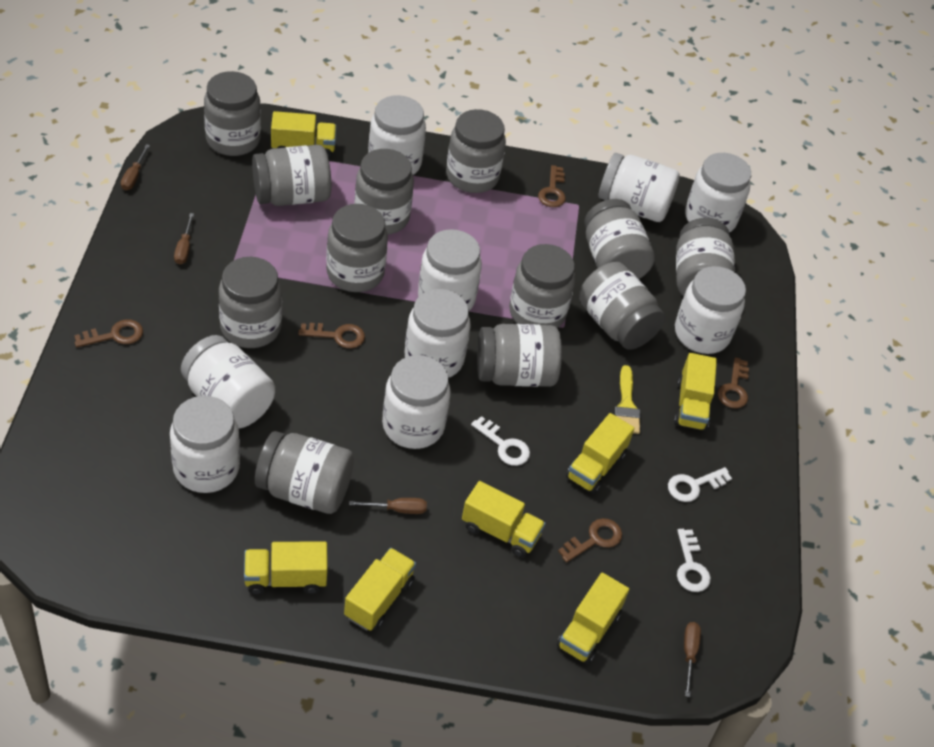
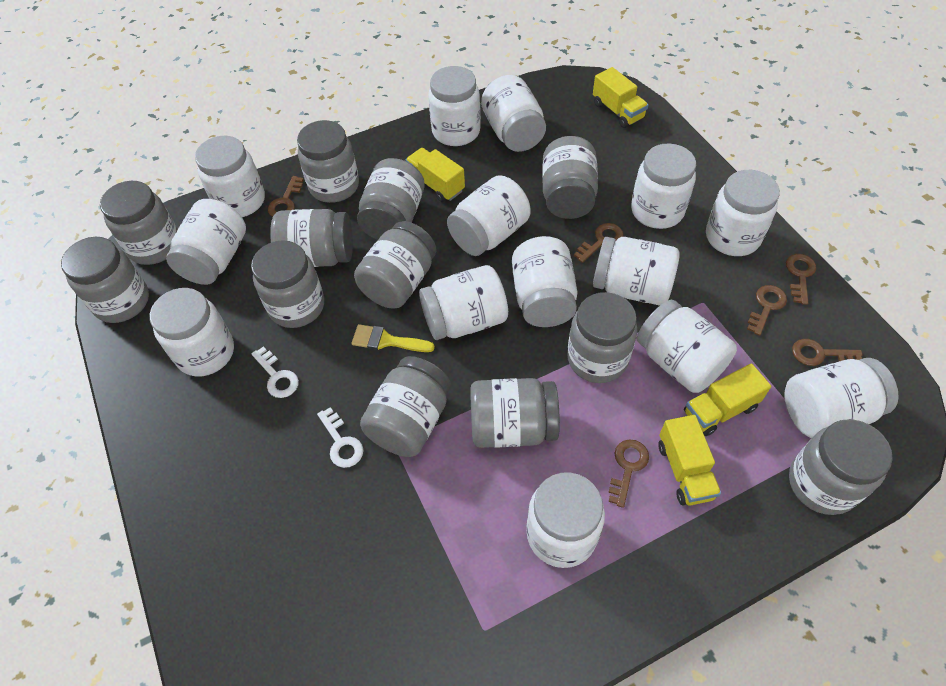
brown key: [74,319,143,347] [298,323,365,349] [538,165,566,207] [558,518,622,563] [718,357,749,409] = 5 -> [268,176,304,217] [574,223,623,263] [608,439,649,508] [747,285,787,336] [786,254,816,305] [792,339,863,366] = 6
brown screwdriver: [121,144,150,191] [174,213,194,265] [349,498,427,514] [684,622,701,697] = 4 -> none = 0
white jar: [170,396,240,493] [181,335,275,429] [368,95,426,175] [382,355,451,449] [405,289,471,378] [418,229,482,311] [599,153,680,222] [675,266,746,354] [685,153,751,233] = 9 -> [150,288,234,376] [166,199,246,285] [195,136,265,217] [419,265,508,340] [428,66,481,146] [447,175,531,256] [481,75,546,152] [512,236,577,327] [527,472,605,568] [593,237,680,306] [631,143,696,229] [637,300,737,393] [706,170,780,256] [784,358,899,438] = 14
white key: [471,416,530,466] [668,467,732,502] [677,529,711,592] = 3 -> [251,347,299,398] [317,407,363,468] = 2
yellow truck: [244,541,328,595] [271,111,336,159] [344,548,416,631] [462,481,546,558] [557,573,629,664] [566,413,635,494] [674,353,717,431] = 7 -> [405,148,465,202] [593,67,648,128] [658,415,721,506] [684,363,771,436] = 4

